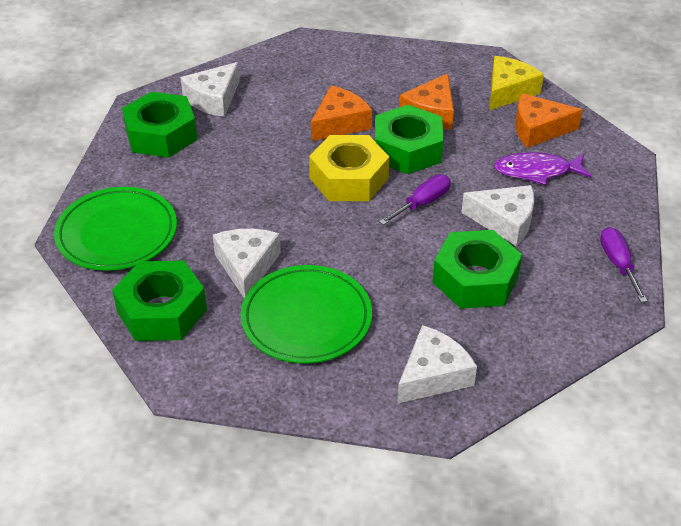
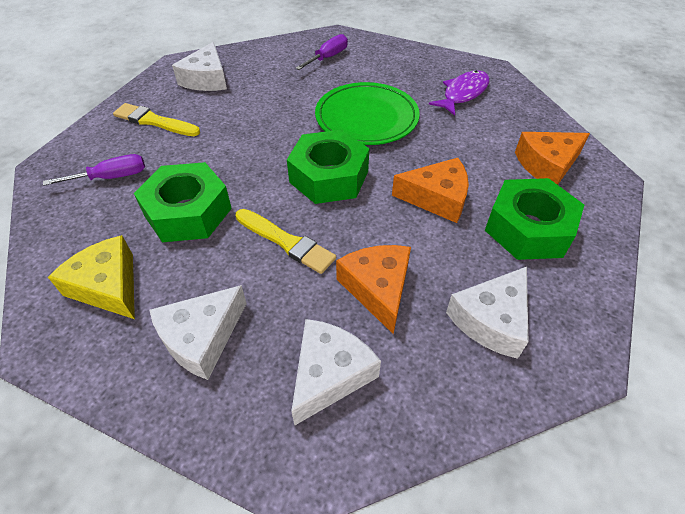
green nut: [112,261,207,341] [122,92,197,158] [375,105,443,174] [433,230,522,309] = 4 -> [134,162,232,242] [287,130,369,204] [485,178,584,260] = 3
green plate: [54,187,177,271] [240,265,372,363] = 2 -> [315,82,420,145] = 1
yellow brush: none = 0 -> [113,103,200,136] [235,209,336,274] = 2
yellow nut: [309,135,389,201] = 1 -> none = 0

